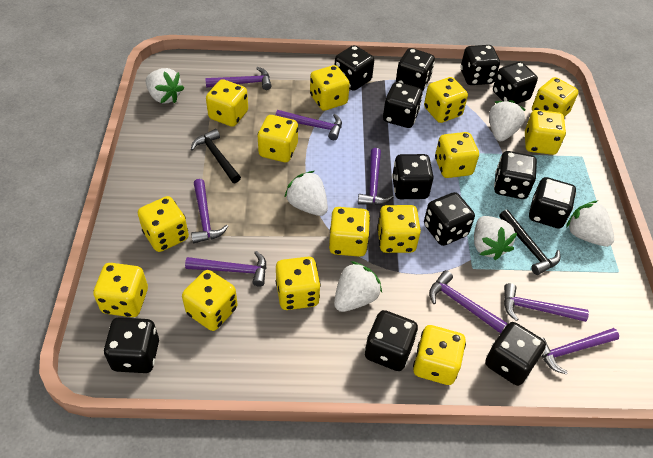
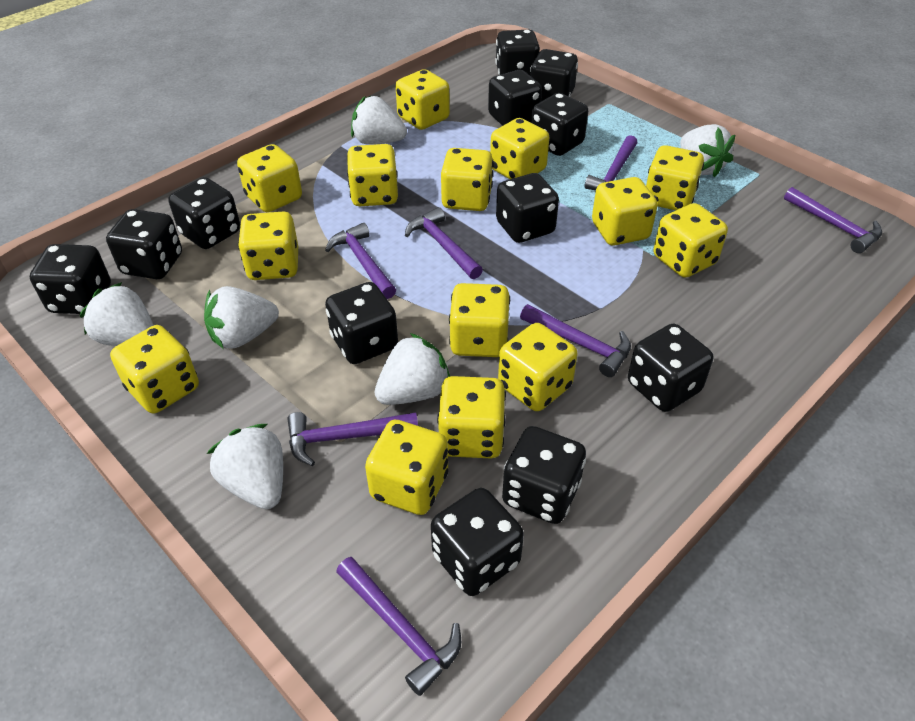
black hammer: [191,129,241,183] [499,210,560,275] = 2 -> none = 0
purple hammer: [185,251,267,287] [191,179,228,243] [205,67,271,90] [276,110,342,140] [358,148,394,205] [429,270,508,333] [504,283,589,322] [542,328,619,375] = 8 -> [287,412,418,466] [325,223,396,299] [336,557,461,696] [405,207,483,279] [520,304,631,377] [585,135,637,190] [784,187,882,253] = 7

